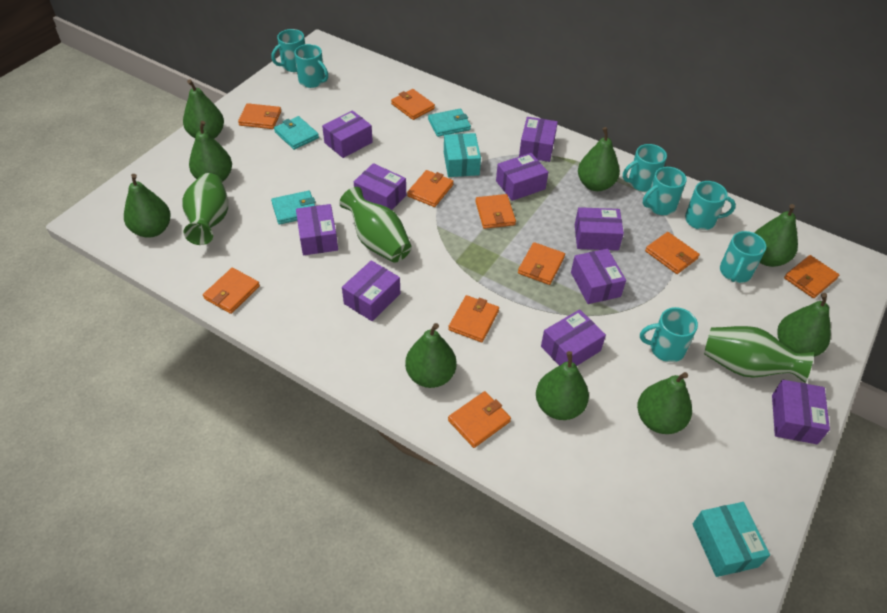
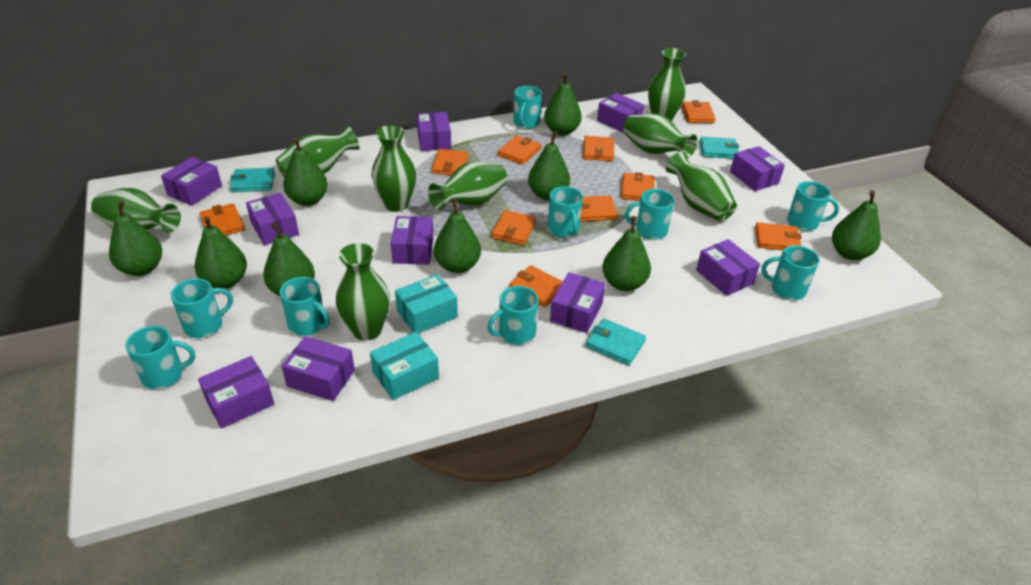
green vase: [183,173,228,245] [339,187,412,263] [704,326,814,383] = 3 -> [91,188,181,233] [276,126,359,177] [336,243,390,341] [372,125,416,212] [428,162,507,210] [623,114,698,158] [648,48,686,122] [665,151,737,221] = 8
turquoise mug: [271,29,305,72] [294,44,328,88] [623,144,667,192] [640,307,698,362] [643,167,687,215] [685,181,736,230] [720,231,767,283] = 7 -> [126,326,195,389] [171,278,233,338] [280,277,330,336] [488,286,538,345] [514,86,542,129] [548,186,583,238] [625,189,674,240] [761,245,819,300] [787,181,839,231] = 9

